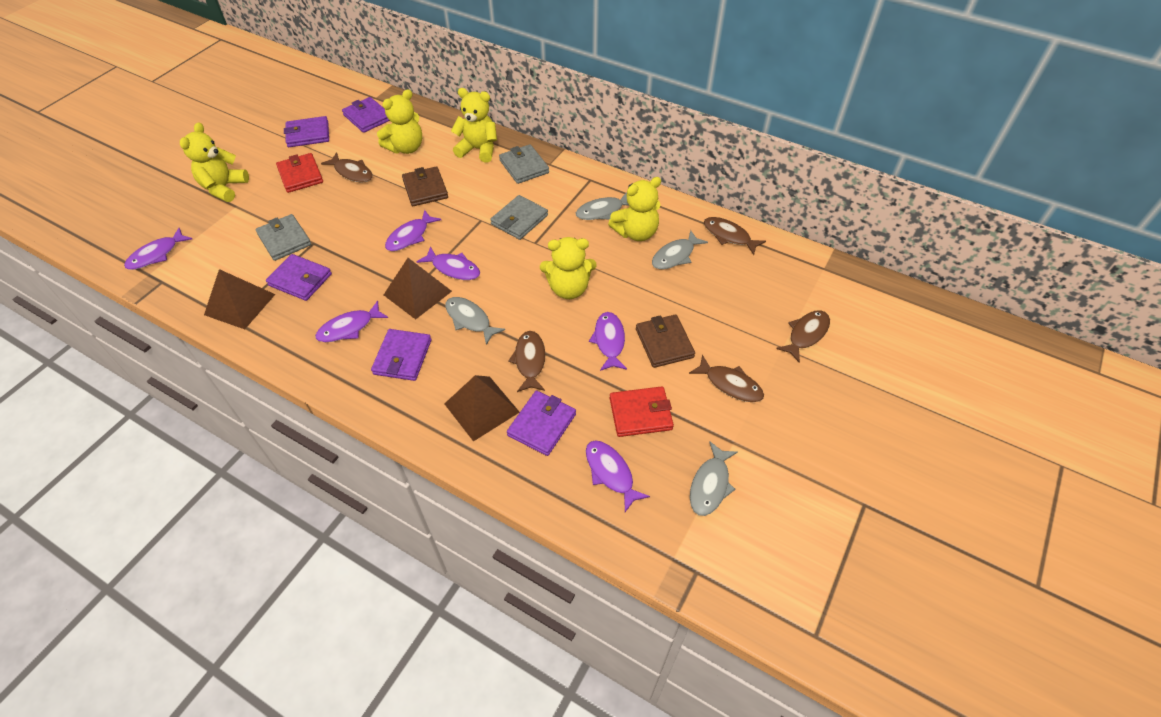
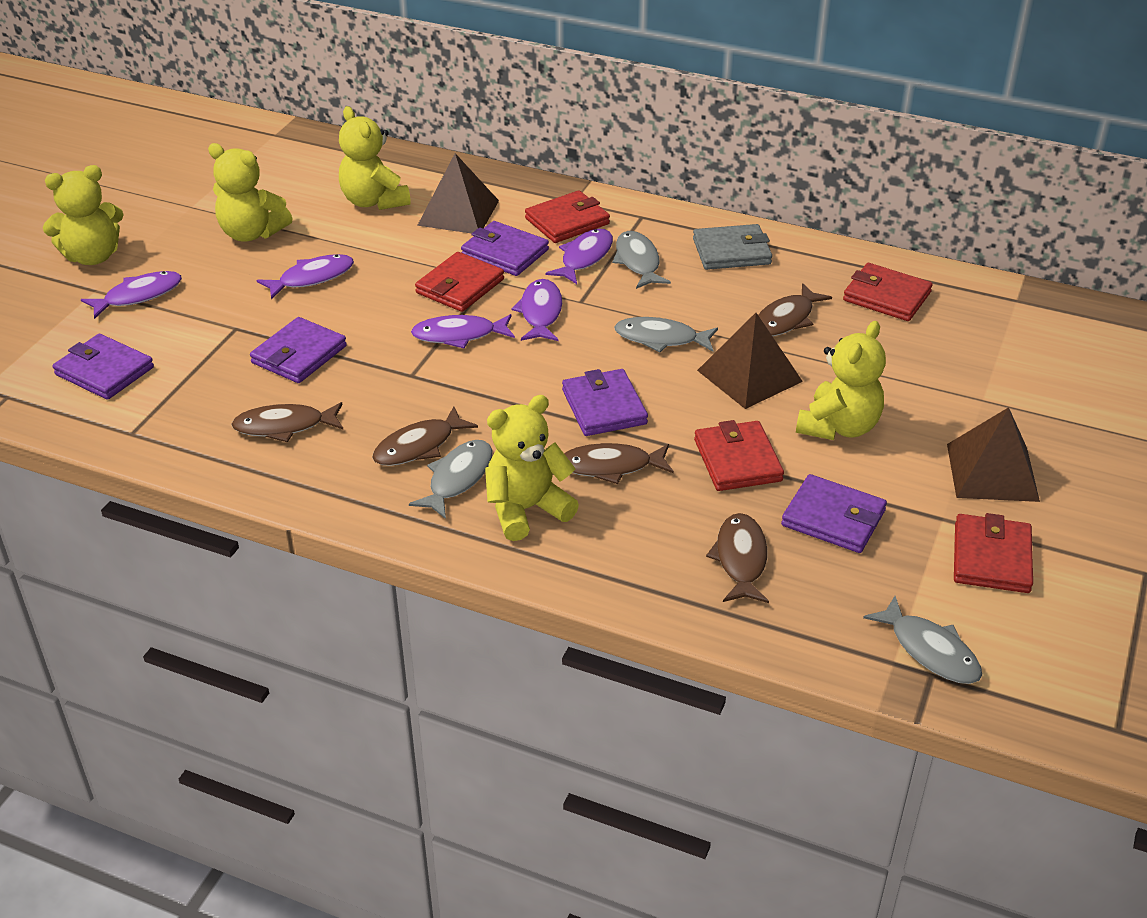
brown wallet: [402,166,448,206] [636,315,695,368] = 2 -> none = 0
grey wallet: [255,214,311,261] [490,195,548,240] [499,144,549,184] = 3 -> [693,224,772,270] = 1
purple fish: [124,228,192,270] [315,301,388,342] [385,210,441,251] [417,247,480,280] [586,440,650,512] [589,312,627,371] = 6 -> [81,271,182,319] [257,254,354,300] [411,314,515,348] [511,279,562,341] [546,229,613,284] = 5
red wallet: [276,153,323,193] [610,386,674,437] = 2 -> [415,252,504,312] [525,190,610,243] [694,420,784,491] [843,263,933,321] [954,513,1033,593] = 5

